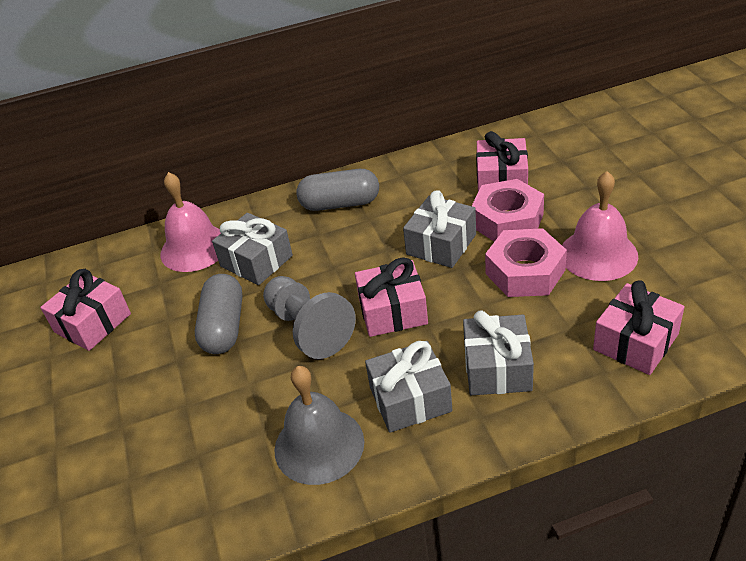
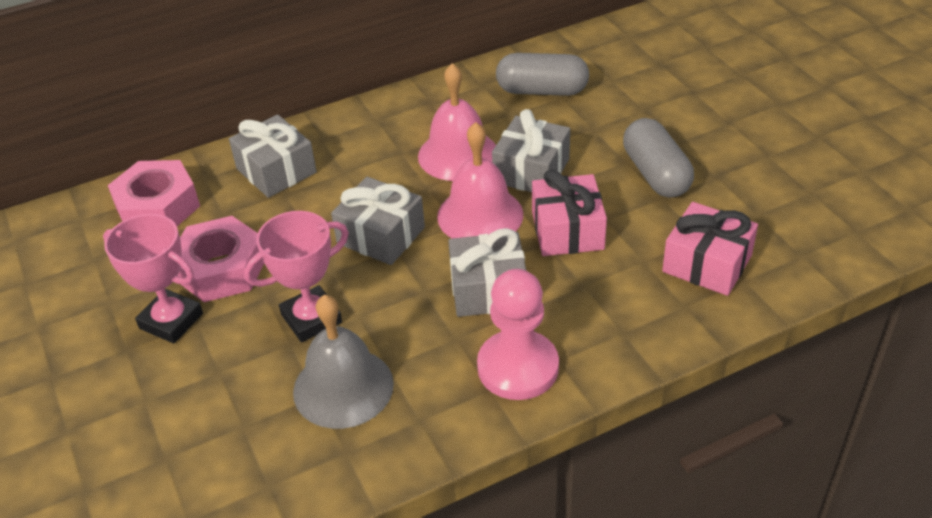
grey pawn: [263,276,356,359] = 1 -> none = 0
pink gift: [40,269,131,351] [355,257,428,337] [476,131,528,192] [593,280,684,375] = 4 -> [532,169,607,256] [662,202,758,296] = 2
pink pawn: none = 0 -> [477,269,559,400] = 1
pink trophy: none = 0 -> [103,214,203,344] [244,211,349,342] = 2

